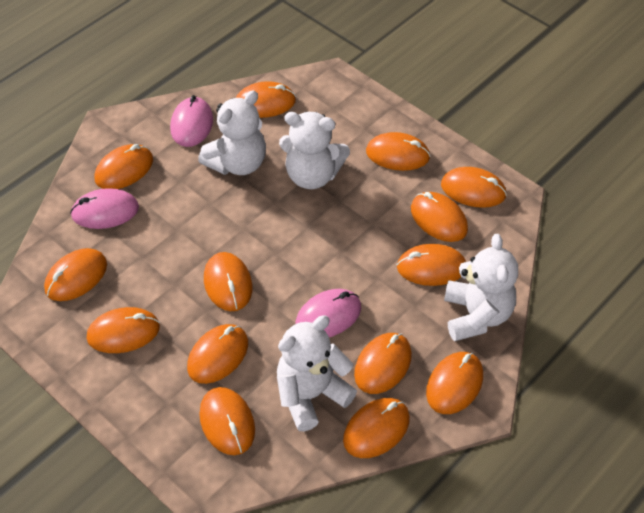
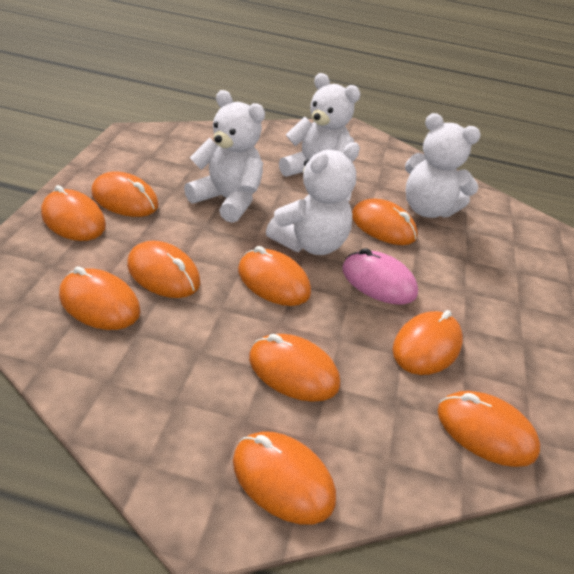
orange mouse: [44,248,107,301] [87,307,160,353] [94,144,153,189] [187,324,248,384] [199,387,255,455] [204,252,252,311] [236,81,296,118] [343,398,410,458] [354,333,412,394] [366,132,431,171] [397,244,466,286] [411,192,468,242] [426,352,483,414] [441,167,507,208] = 14 -> [41,185,106,241] [59,266,141,330] [91,172,159,217] [127,241,200,298] [233,431,336,525] [238,246,311,306] [249,334,340,402] [352,198,418,245] [393,310,463,375] [437,391,540,467] = 10
pink mouse: [70,188,139,229] [170,95,213,147] [295,289,361,337] = 3 -> [342,248,418,305] = 1

